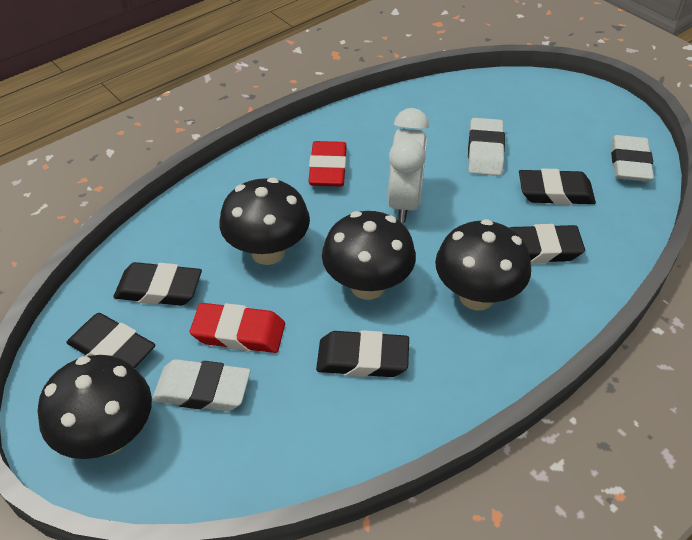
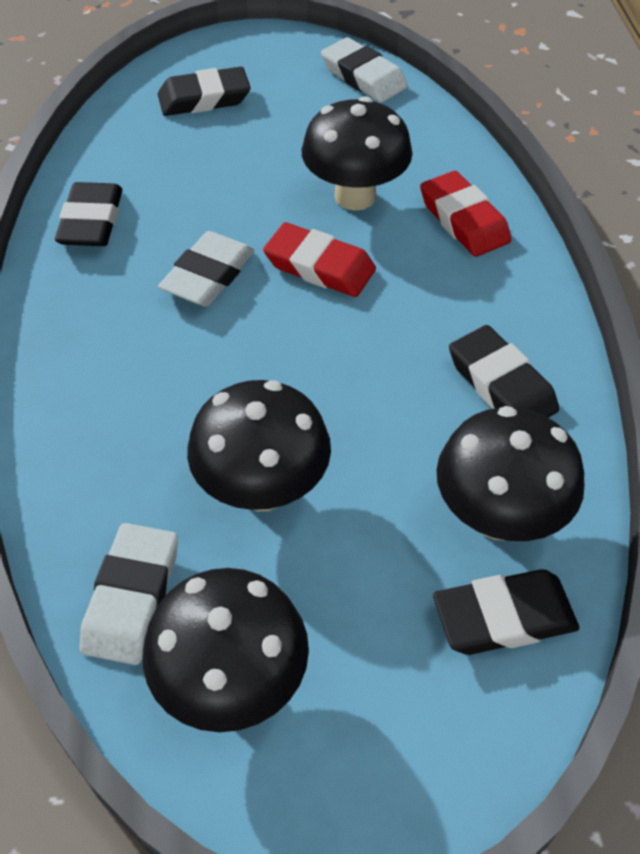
black eraser: [66,313,156,368] [113,262,202,306] [316,330,409,377] [509,224,585,264] [519,168,596,205] = 5 -> [55,182,123,246] [158,67,251,116] [433,569,579,655] [449,325,559,418] = 4
white clock: [388,108,429,223] = 1 -> none = 0

